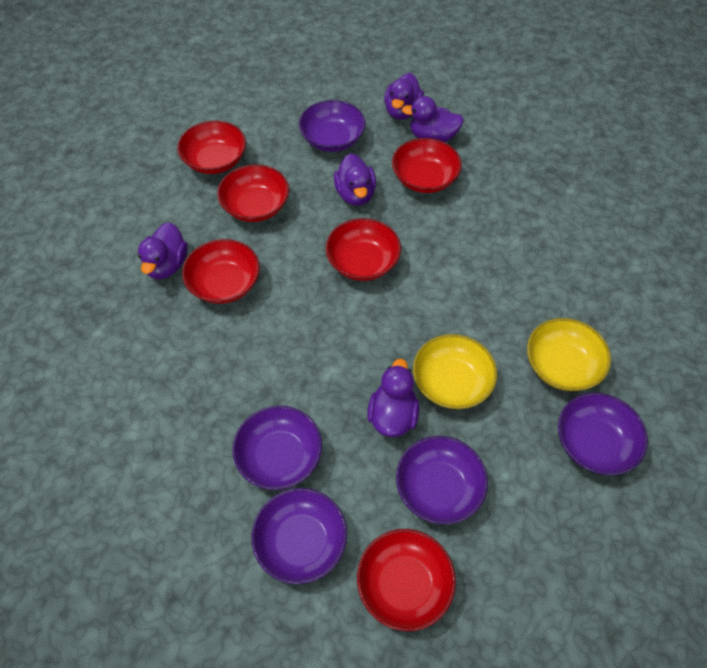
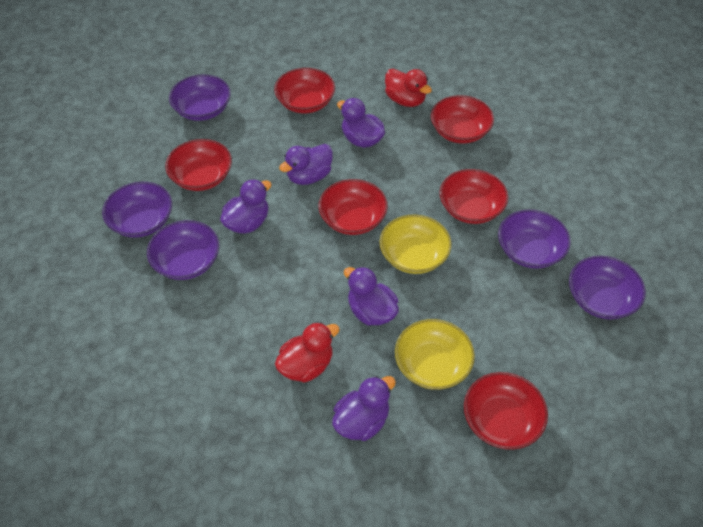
red duck: none = 0 -> [275,322,340,383] [385,69,432,107] = 2

